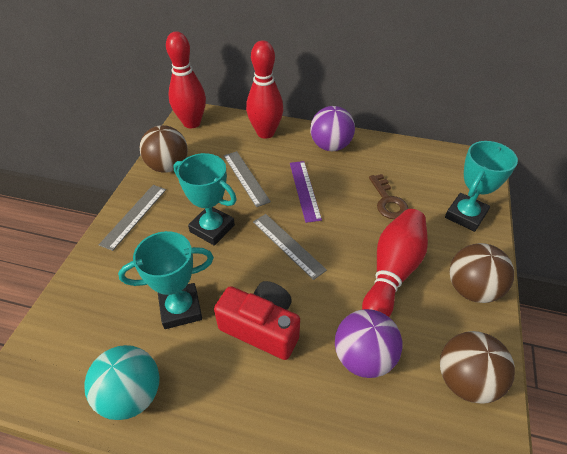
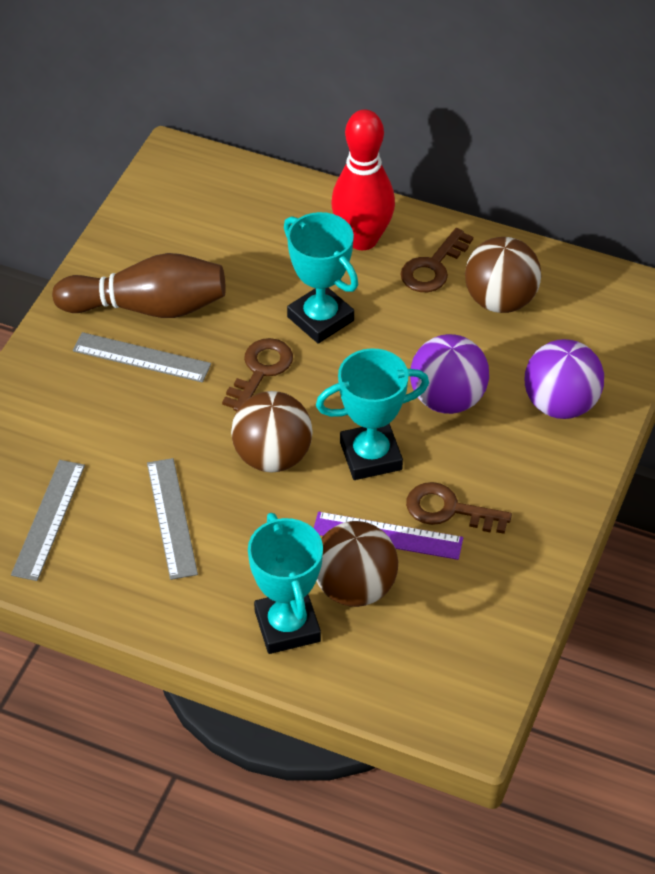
brown bowling pin: none = 0 -> [52,253,226,318] = 1
brown key: [369,174,408,219] = 1 -> [222,338,293,411] [401,228,473,292] [406,482,512,534] = 3
red bowling pin: [166,31,206,129] [246,41,284,139] [362,209,428,317] = 3 -> [331,109,395,250] = 1
red camera: [214,281,300,360] = 1 -> none = 0
turquoise ball: [84,345,160,420] = 1 -> none = 0

